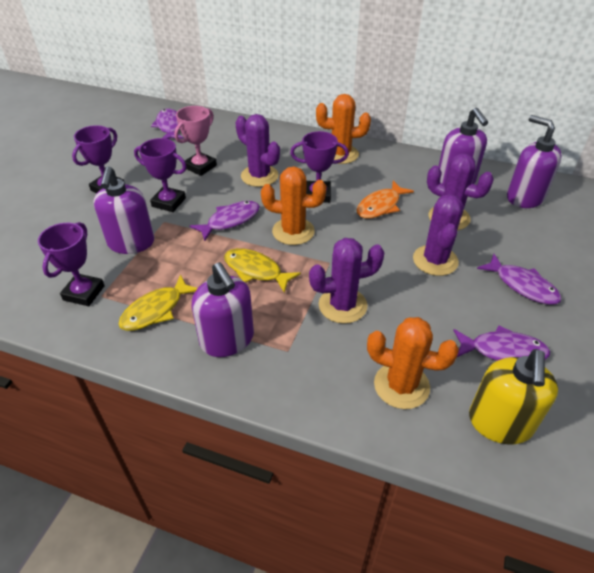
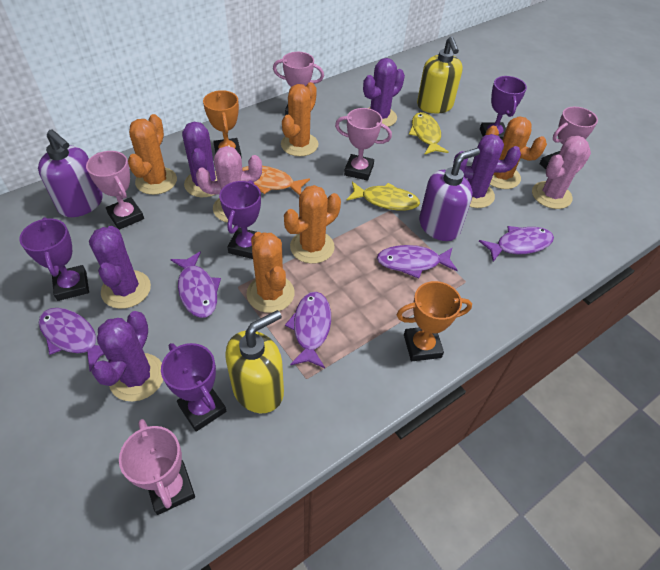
orange cactus: [261,167,326,245] [316,94,371,164] [367,317,459,409] = 3 -> [128,114,177,195] [246,232,295,313] [281,82,318,156] [284,185,341,264] [485,117,547,189] = 5
orange trophy: none = 0 -> [203,90,242,159] [397,281,472,361] = 2
pink cactus: none = 0 -> [196,146,262,223] [532,136,591,209] = 2
pink trophy: [174,106,217,176] = 1 -> [86,151,144,230] [119,419,195,515] [273,52,324,115] [335,108,392,181] [539,107,598,169] = 5
purple cactus: [235,114,280,187] [309,238,385,324] [413,194,464,276] [427,153,494,230] = 4 -> [89,226,151,309] [91,311,163,402] [182,122,217,197] [363,58,405,128] [453,134,521,208] = 5
purple fish: [151,109,184,139] [190,201,260,241] [453,325,550,361] [477,254,562,305] = 4 -> [39,308,104,372] [170,251,221,318] [285,292,331,368] [377,245,458,278] [479,226,554,262] = 5
purple soap dispenser: [93,166,154,254] [192,262,254,357] [439,108,488,184] [507,115,562,208] = 4 -> [38,130,103,217] [419,148,480,241] = 2
yellow soap dispenser: [469,349,558,444] = 1 -> [225,310,284,413] [417,36,463,113] = 2

